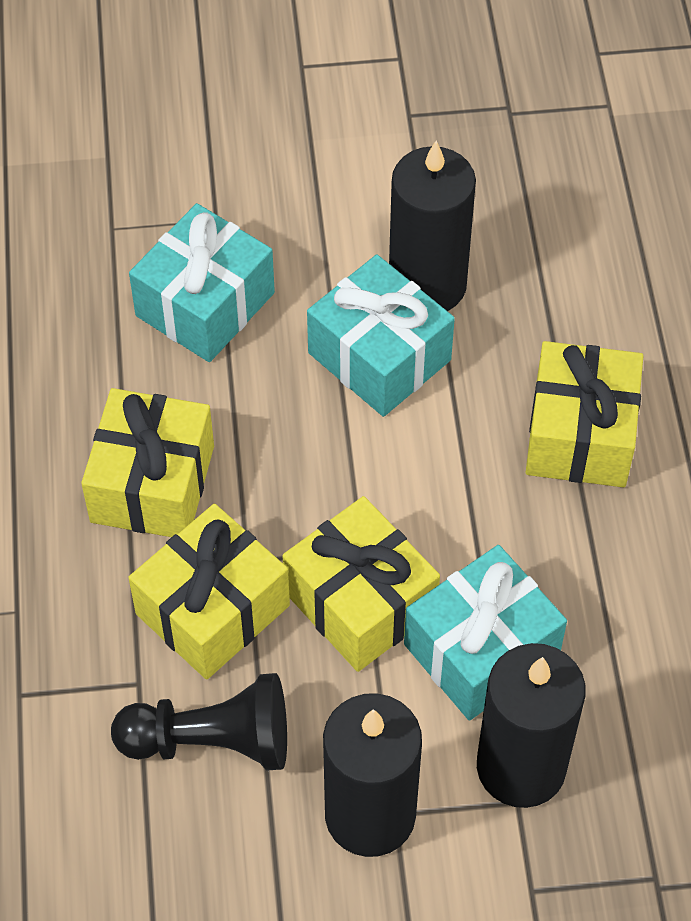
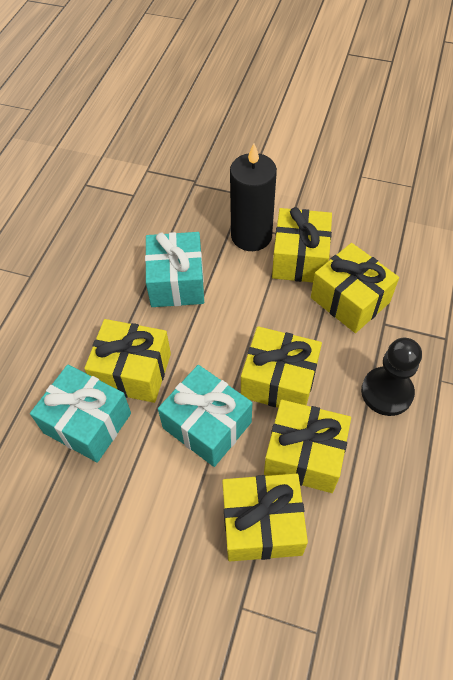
black candle: [323,693,422,857] [389,141,476,311] [477,643,585,808] = 3 -> [230,144,277,251] = 1
yellow gift: [81,388,214,537] [128,504,290,680] [282,496,440,672] [526,341,643,488] = 4 -> [84,319,171,403] [222,474,308,561] [241,326,322,408] [264,400,351,493] [272,207,332,282] [311,243,399,333] = 6

